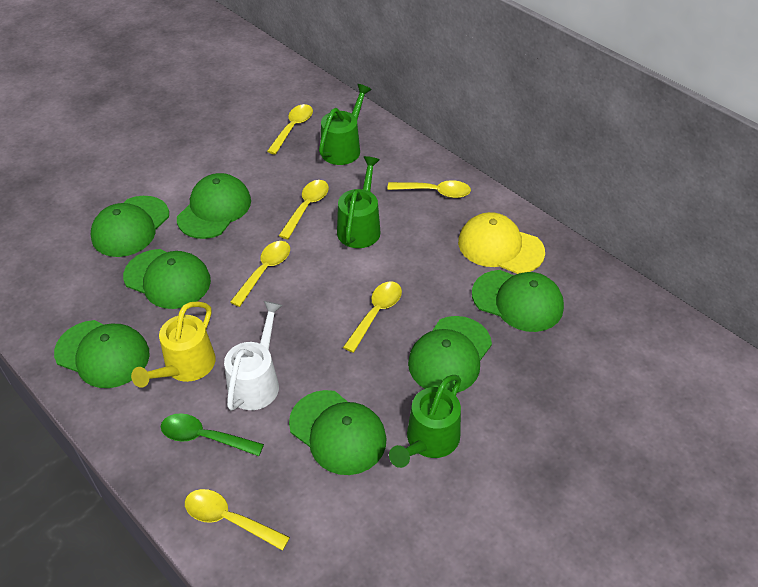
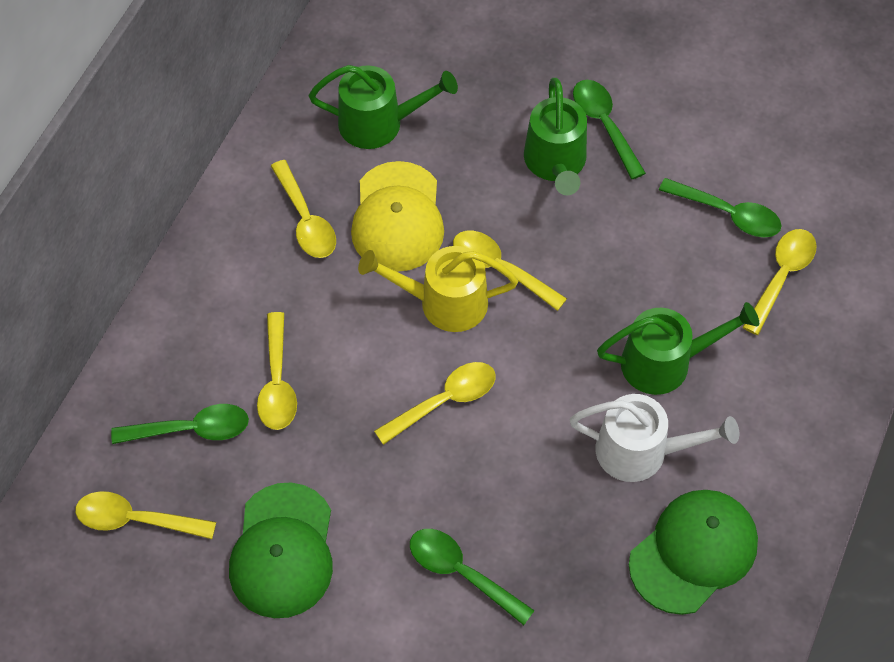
green cap: [54,320,150,388] [91,196,169,257] [123,249,211,309] [177,173,251,239] [289,390,387,475] [408,316,492,393] [472,270,564,332] = 7 -> [229,483,333,618] [629,490,758,615] = 2
green spoon: [161,413,264,456] = 1 -> [111,404,249,444] [410,529,535,625] [573,80,646,179] [659,178,782,238] = 4

